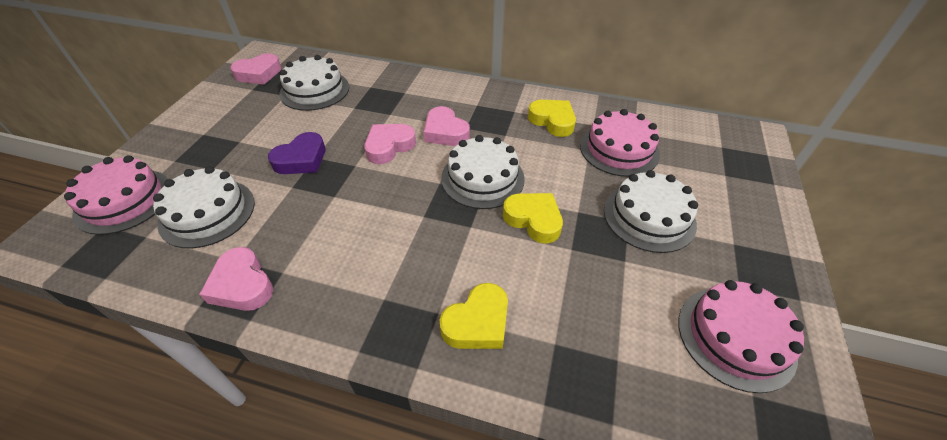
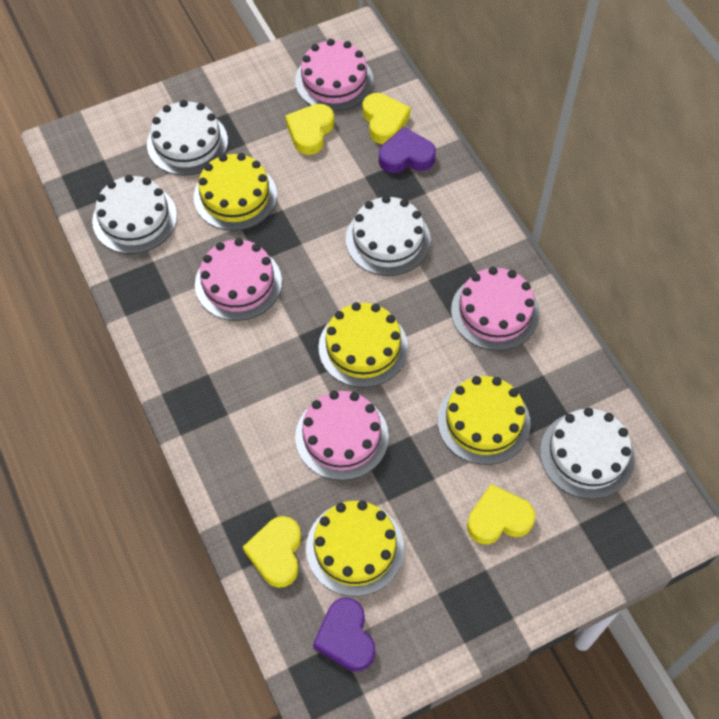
pink cake: [64,155,168,235] [580,109,660,177] [678,280,804,393] = 3 -> [195,238,282,321] [295,39,373,111] [295,391,389,480] [451,267,539,351] = 4
pink heart: [199,247,273,311] [230,53,281,85] [364,124,416,164] [424,106,470,146] = 4 -> none = 0
purple heart: [268,132,325,174] = 1 -> [313,597,375,671] [379,127,436,173] = 2
yellow cake: none = 0 -> [194,153,277,231] [306,501,404,597] [318,302,408,388] [438,376,531,465] = 4
yellow heart: [440,283,508,349] [503,193,563,244] [528,100,576,137] = 3 -> [243,516,301,588] [285,104,334,155] [363,93,411,144] [467,484,535,544] = 4

